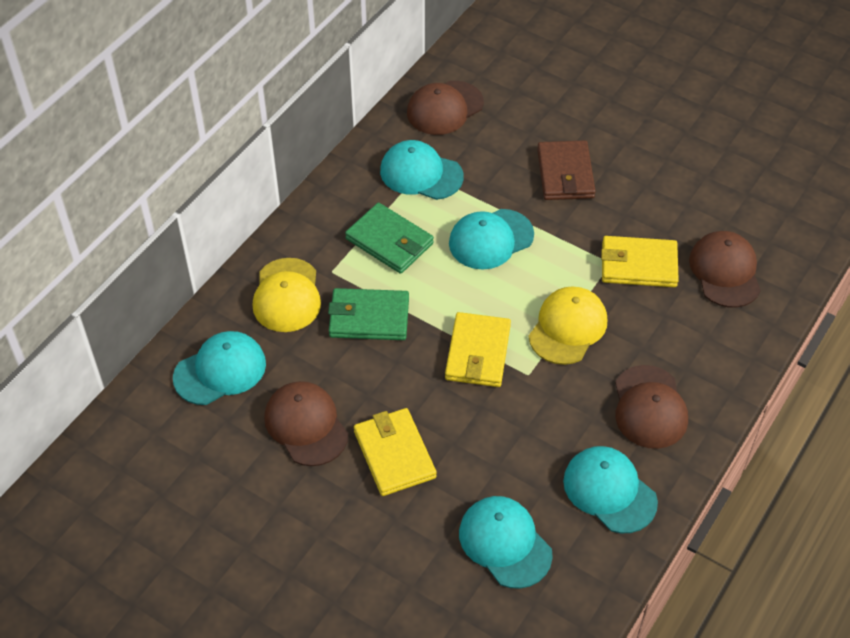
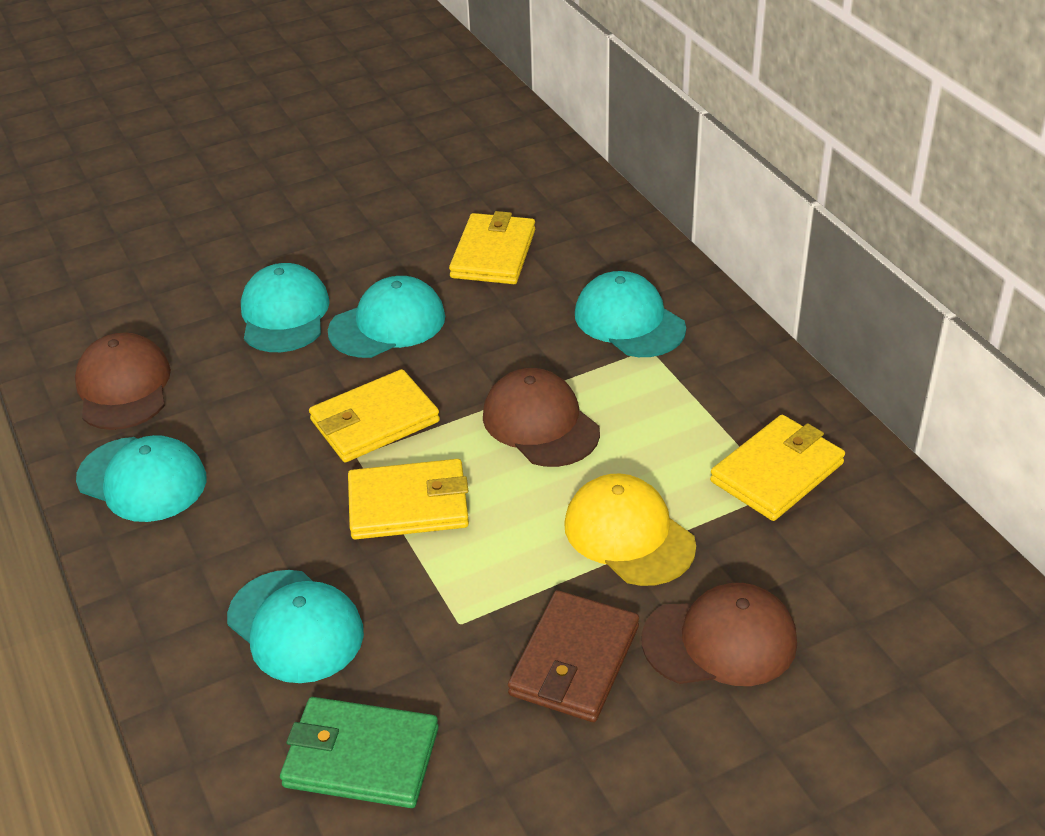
brown cap: [264,381,348,466] [407,81,484,135] [615,365,688,449] [689,231,761,308] = 4 -> [75,332,171,430] [483,368,600,467] [641,583,797,686] = 3
green wallet: [328,288,409,340] [345,203,434,274] = 2 -> [280,697,439,808] = 1
yellow cap: [253,258,321,332] [529,286,607,365] = 2 -> [564,473,696,586] = 1
yellow wallet: [354,408,437,496] [445,312,511,387] [601,236,679,287] = 3 -> [309,369,440,462] [348,459,469,540] [449,211,535,284] [710,415,845,521] = 4

